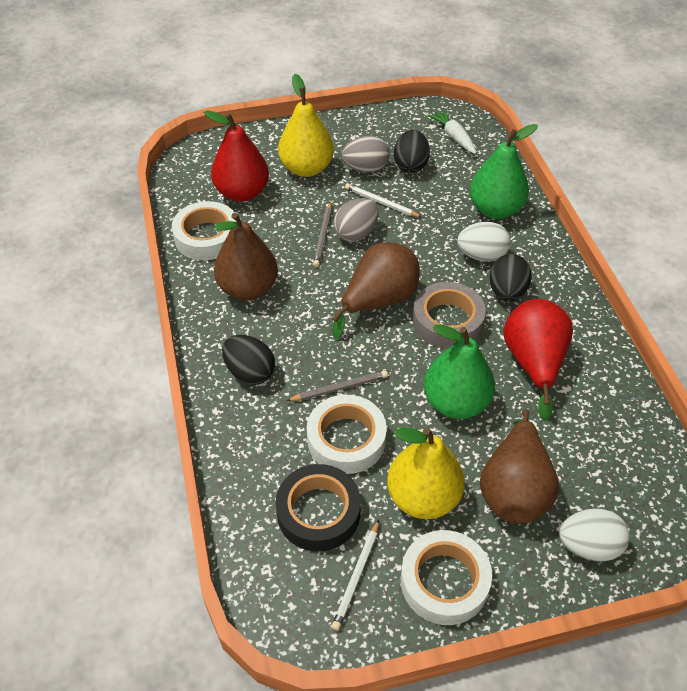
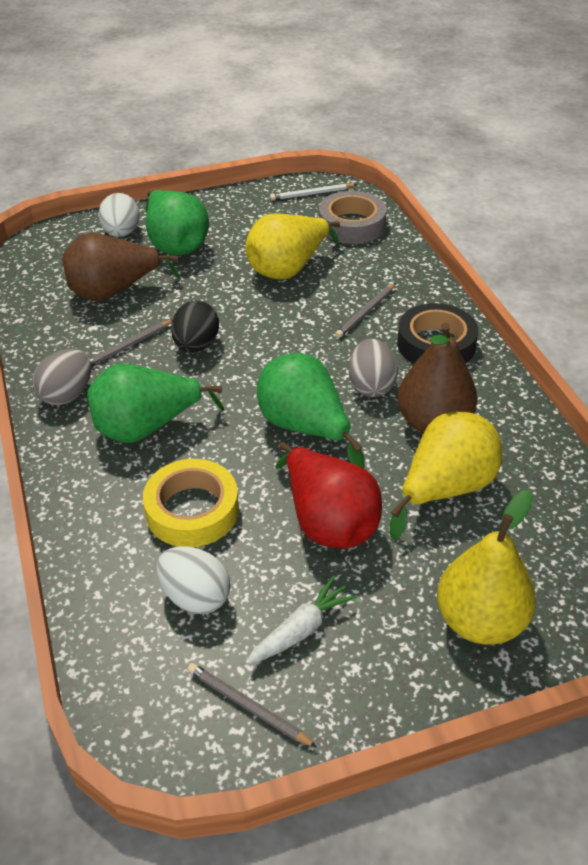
black egg: [222,335,275,385] [394,130,430,173] [489,254,532,302] = 3 -> [171,301,219,352] = 1
brown pear: [214,213,278,301] [332,242,420,339] [480,409,559,524] = 3 -> [62,233,180,301] [397,323,478,433] = 2
green pear: [424,324,495,419] [470,124,538,219] = 2 -> [87,363,224,443] [145,190,209,255] [257,353,365,469] = 3
grey pencil: [286,371,388,401] [313,202,332,267] = 2 -> [90,320,172,367] [187,663,317,748] [335,283,396,338] = 3
red pear: [204,110,269,202] [503,299,573,421] = 2 -> [276,442,382,548] = 1
white pencil: [331,520,379,631] [345,183,422,217] = 2 -> [270,183,356,200] = 1
white tape: [172,201,236,260] [307,395,387,474] [401,530,492,625] = 3 -> none = 0
yellow pear: [278,74,334,177] [387,427,465,519] = 2 -> [245,213,340,280] [390,412,502,540] [437,490,536,645] = 3
yellow tape: none = 0 -> [143,459,239,547] = 1

